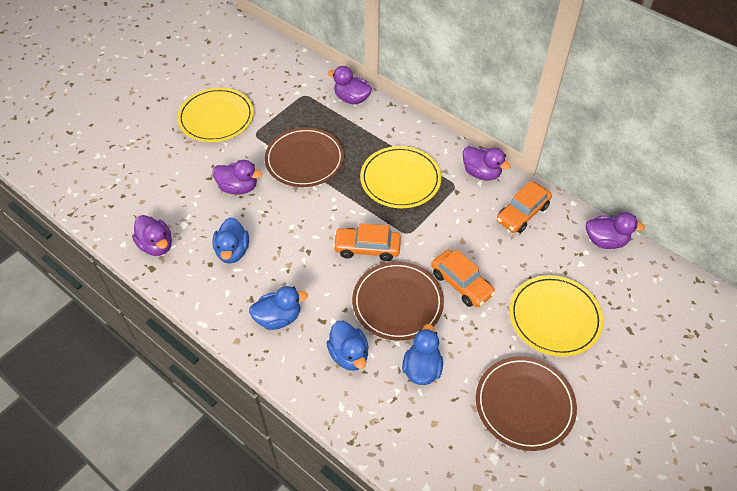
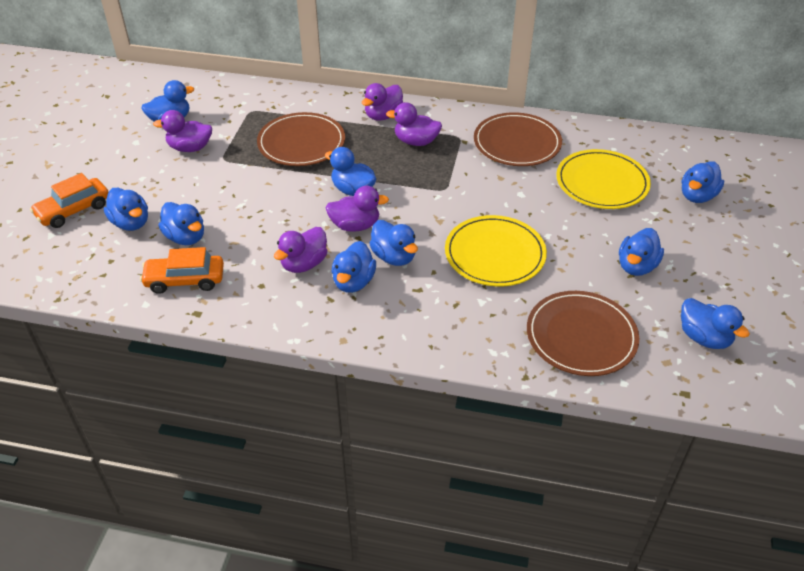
blue duck: [213,217,249,263] [249,286,308,330] [326,321,369,371] [402,324,443,385] = 4 -> [104,188,148,231] [141,80,194,122] [158,202,204,245] [325,147,376,196] [332,241,376,293] [369,220,418,266] [619,228,664,276] [681,161,724,203] [681,298,750,349] = 9
orange car: [333,223,401,261] [431,250,496,307] [497,181,552,233] = 3 -> [30,173,108,228] [140,247,224,294] = 2
yellow plate: [177,88,254,142] [360,146,441,208] [509,275,603,357] = 3 -> [445,215,547,286] [556,149,651,209] = 2

